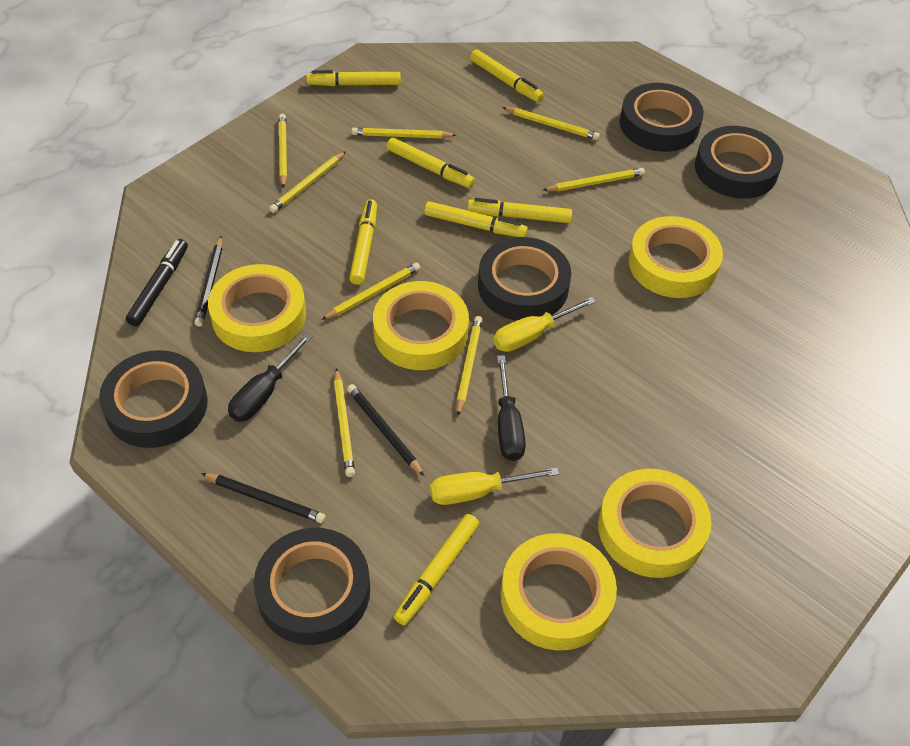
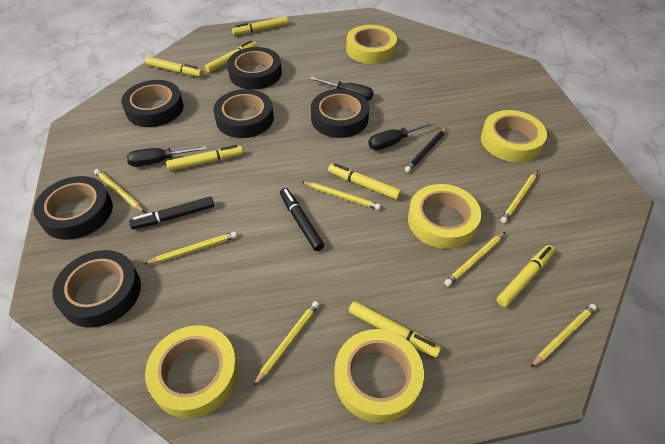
black marker: [126,239,188,326] = 1 -> [129,196,214,229] [280,188,324,251] = 2
black pencil: [195,236,222,327] [201,473,326,523] [347,384,424,476] = 3 -> [405,128,447,172] = 1
black screwdriver: [228,333,313,422] [497,355,526,461] = 2 -> [127,146,207,167] [310,77,373,101] [368,121,435,150] = 3
black tape: [99,350,208,448] [254,528,370,645] [478,237,571,321] [620,83,704,152] [695,126,783,198] = 5 -> [33,176,113,240] [52,250,141,328] [121,80,184,127] [213,89,274,138] [227,47,282,90] [311,89,369,138] = 6
yellow pencil: [269,151,346,213] [278,114,287,188] [321,263,420,320] [334,368,355,477] [351,128,456,138] [457,316,483,416] [502,107,600,140] [542,168,645,191] = 8 -> [94,169,145,213] [144,232,237,264] [253,301,319,387] [302,182,381,210] [444,232,505,287] [501,170,538,223] [530,304,597,368] = 7
yellow screwdriver: [430,467,559,505] [493,297,596,352] = 2 -> none = 0

